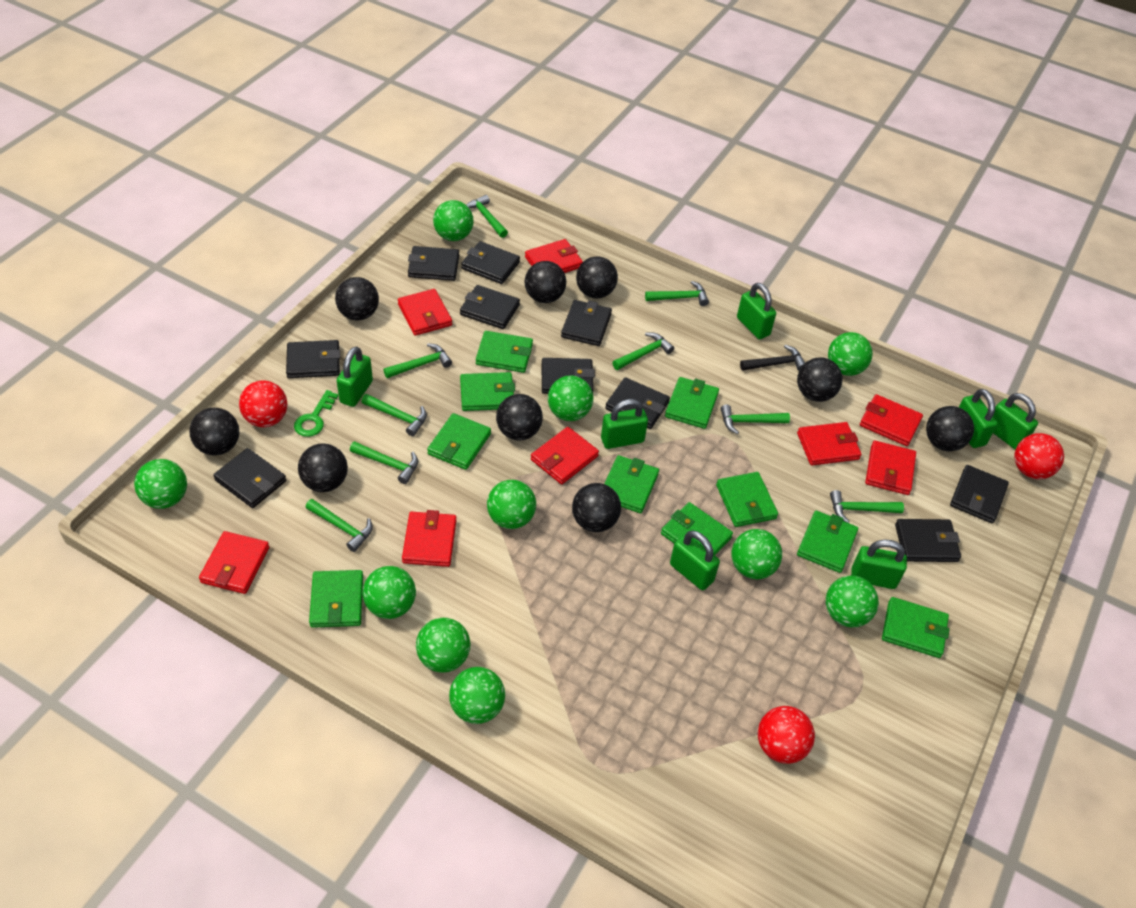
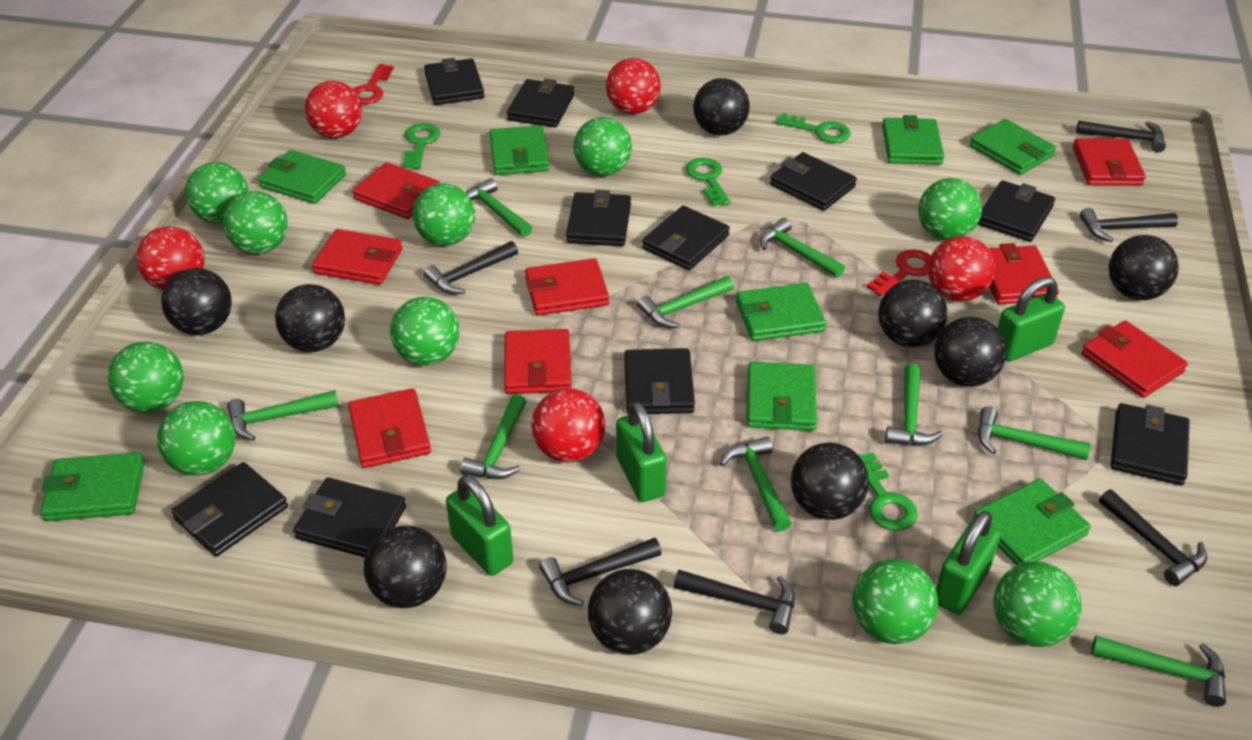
black hammer: [740,345,805,371] = 1 -> [424,241,518,294] [539,538,662,606] [674,570,795,634] [1076,121,1166,152] [1080,208,1178,242] [1099,489,1207,586] = 6
green key: [294,390,338,437] = 1 -> [403,123,440,169] [686,158,730,206] [776,113,851,143] [858,452,918,531] = 4
green padlock: [337,346,373,407] [601,399,648,449] [670,530,720,590] [737,283,776,339] [851,540,907,589] [959,389,998,448] [993,393,1038,449] = 7 -> [446,475,513,576] [616,402,666,502] [936,511,1001,615] [997,277,1065,362] = 4
green wallet: [309,570,363,628] [427,413,491,470] [460,372,515,411] [476,331,533,373] [604,455,659,513] [661,502,733,555] [665,377,719,429] [716,472,778,527] [797,511,858,573] [882,597,950,658] = 10 -> [41,452,145,521] [258,150,346,204] [490,125,549,175] [736,283,826,341] [747,362,817,431] [882,115,944,165] [970,119,1056,175] [973,479,1091,566] = 8
red ball: [239,380,288,427] [758,706,815,764] [1014,433,1064,479] = 3 -> [136,226,205,290] [305,81,362,138] [531,388,605,463] [606,58,661,114] [928,236,995,302] = 5
red key: none = 0 -> [353,64,394,104] [867,249,931,296] = 2

